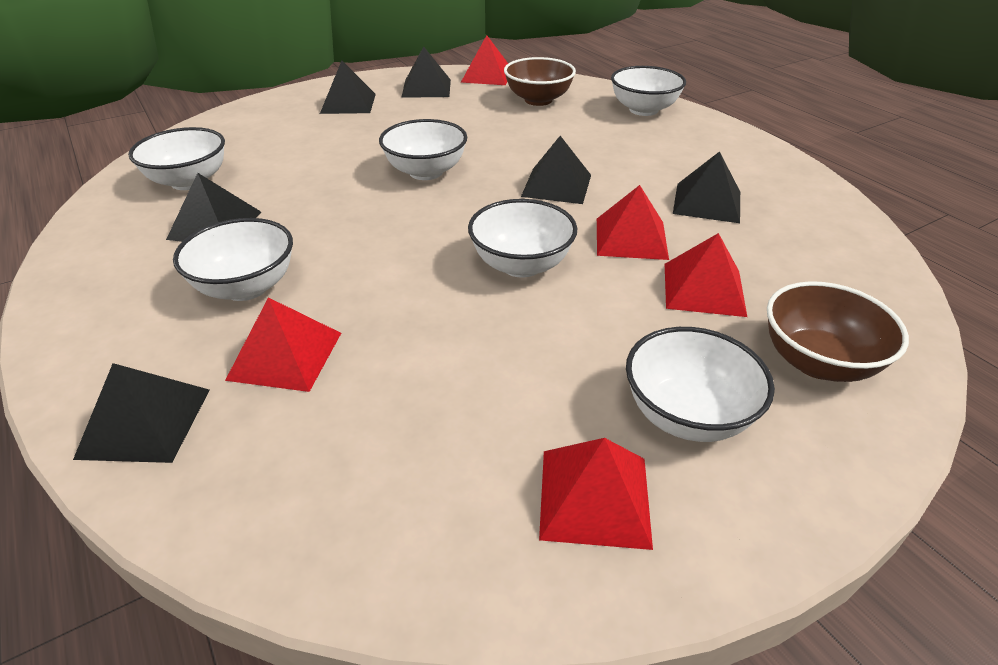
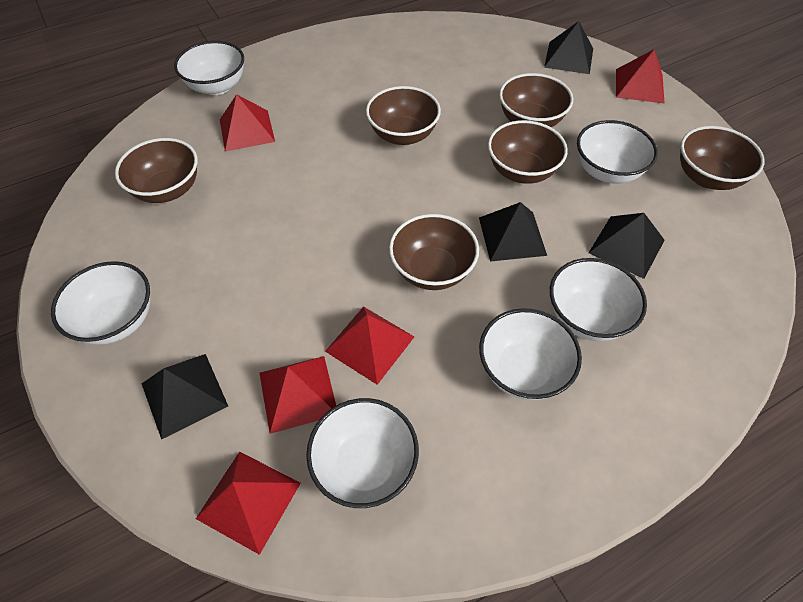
black pyramid: [73,363,210,463] [166,173,261,242] [320,61,376,114] [401,46,451,98] [521,136,591,204] [673,151,740,223] = 6 -> [142,354,228,440] [479,202,547,262] [544,21,593,74] [589,213,665,279] = 4
brown bowl: [504,57,576,106] [767,281,909,382] = 2 -> [115,138,198,203] [366,86,441,145] [389,214,479,290] [488,120,568,184] [499,73,573,127] [680,126,765,190] = 6

